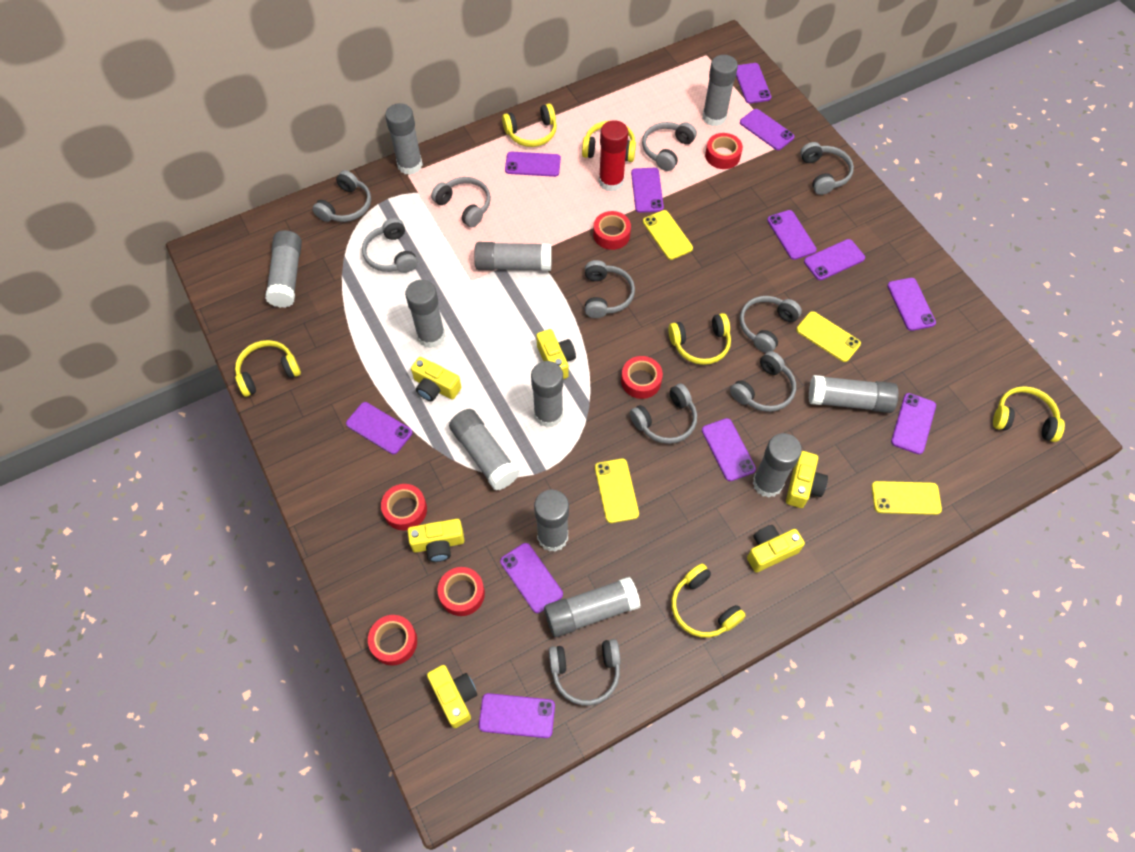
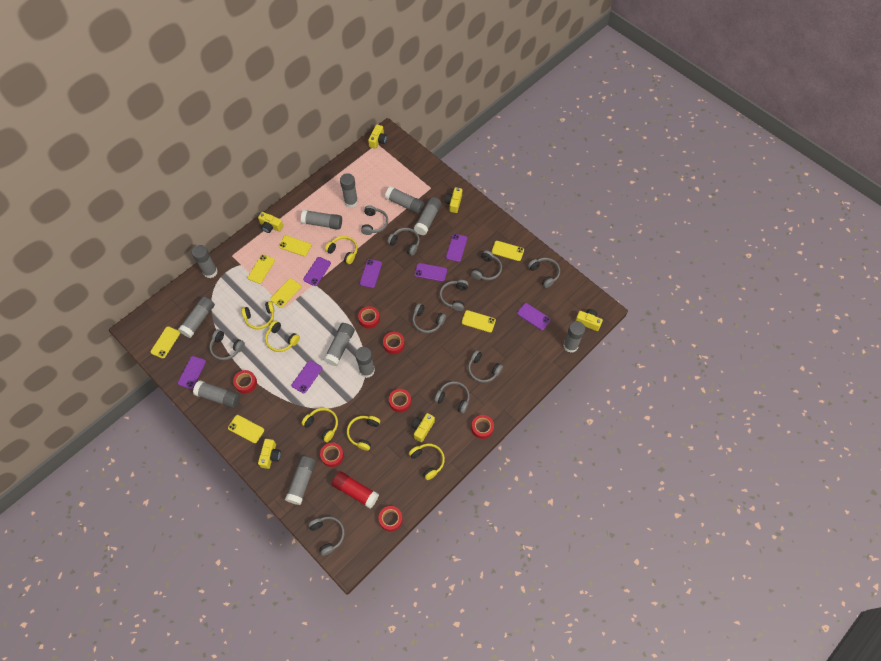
purple phone: [346,402,412,454] [479,693,555,738] [500,543,563,613] [505,152,561,177] [631,168,664,213] [702,418,756,481] [736,63,771,104] [740,109,795,150] [767,210,817,260] [804,239,865,280] [887,278,936,331] [891,393,936,454] = 12 -> [178,356,206,389] [292,360,322,394] [303,257,331,286] [360,259,382,288] [414,263,447,282] [446,234,467,262] [517,303,551,330] = 7
red tape: [368,615,417,666] [381,484,427,531] [438,567,485,616] [593,211,631,250] [621,356,663,399] [705,133,743,169] = 6 -> [233,370,257,393] [320,442,344,467] [358,306,380,329] [378,506,403,531] [383,332,405,354] [389,389,411,412] [471,415,494,439] = 7
yellow phone: [595,459,639,523] [643,210,693,260] [796,311,861,362] [872,481,942,515] = 4 -> [150,326,180,358] [228,415,264,443] [248,254,275,284] [270,278,301,308] [279,235,311,256] [462,310,496,332] [492,241,524,261] = 7

